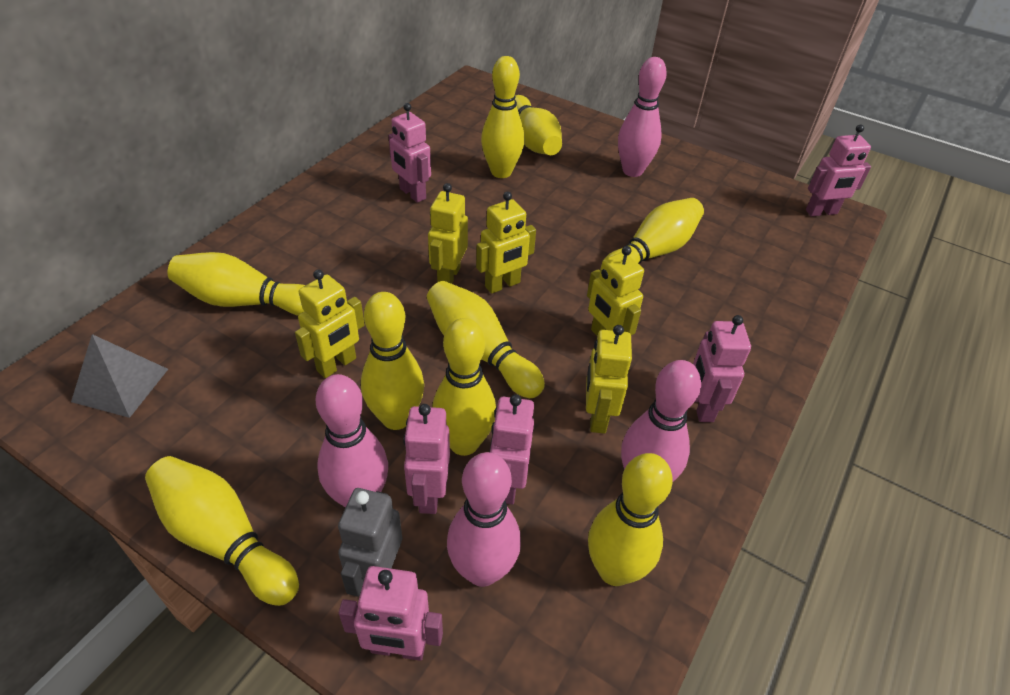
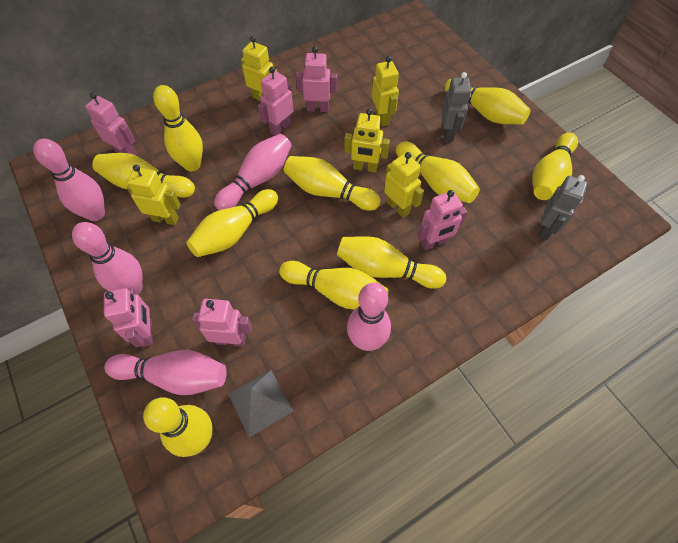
grey robot: [338,488,402,597] = 1 -> [442,72,471,142] [538,175,588,240] = 2
pink bowling pin: [316,374,388,508] [447,452,521,587] [618,57,667,177] [621,360,701,482] = 4 -> [33,138,105,221] [72,222,142,294] [104,350,227,395] [214,134,292,210] [347,283,391,351] = 5
yellow bowling pin: [145,456,299,606] [168,252,305,315] [361,292,424,430] [427,281,545,398] [432,318,496,456] [481,56,524,178] [515,95,562,155] [588,453,673,586] [600,198,704,270] = 9 -> [92,153,195,198] [143,397,213,457] [153,85,203,171] [186,189,278,257] [279,261,389,310] [284,156,380,211] [337,236,446,289] [396,142,480,203] [445,79,531,125] [532,133,578,200] = 10

